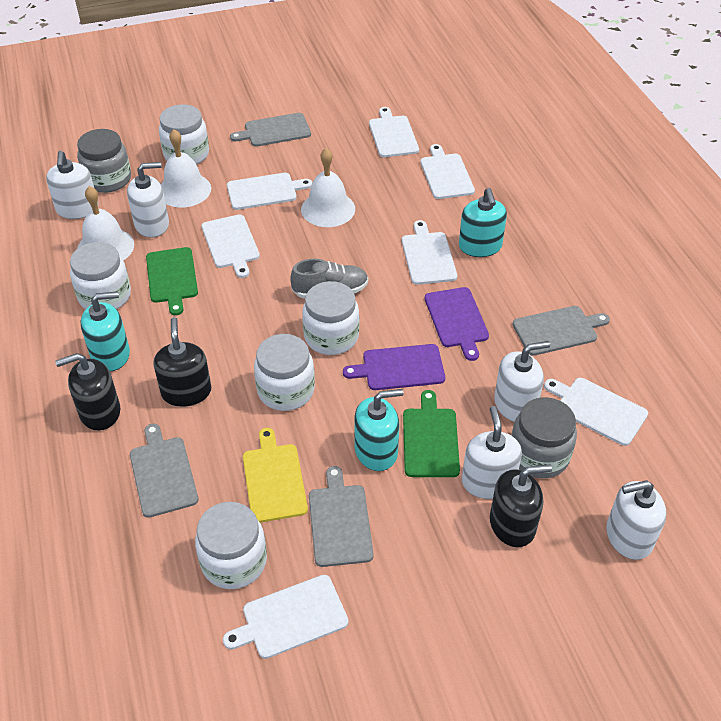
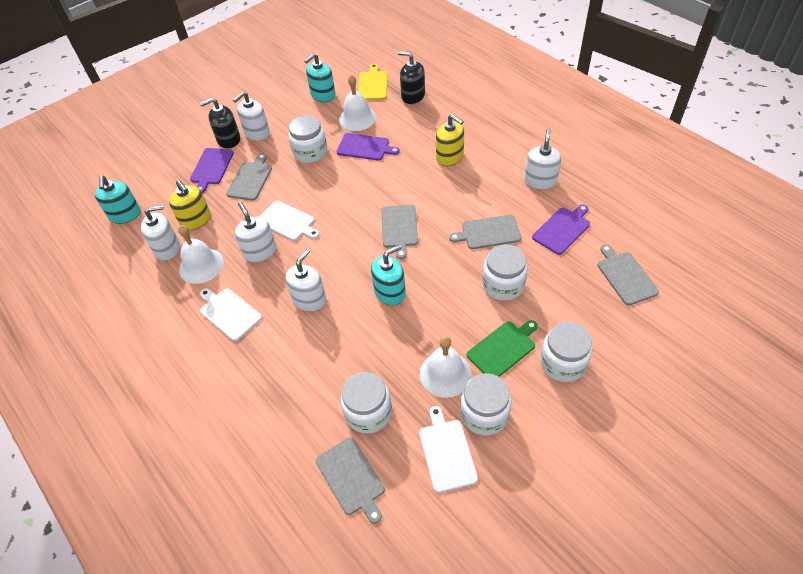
black soap dispenser: [55,353,120,431] [154,317,211,407] [490,464,552,547] = 3 -> [200,98,240,149] [398,51,425,104] = 2
green cutting board: [146,247,198,315] [403,390,460,477] = 2 -> [467,320,538,377] = 1
grey cutting board: [130,424,199,518] [230,113,311,147] [309,466,374,567] [512,306,610,356] = 4 -> [226,153,272,201] [316,438,385,524] [381,205,418,259] [449,215,521,249] [597,244,659,305] = 5
grey jar: [77,129,131,193] [511,397,577,478] = 2 -> none = 0
grey shoe: [290,259,368,298] = 1 -> none = 0
purple cutting board: [343,344,445,390] [425,287,489,361] = 2 -> [190,148,234,193] [337,133,400,161] [532,204,590,255] = 3
white cutting board: [201,214,260,278] [223,575,349,659] [227,173,312,210] [369,107,419,157] [402,220,457,285] [420,144,475,199] [544,378,648,446] = 7 -> [200,288,262,341] [259,201,319,241] [419,406,478,493] = 3
yellow soap dispenser: none = 0 -> [169,180,211,230] [436,114,464,166] = 2

